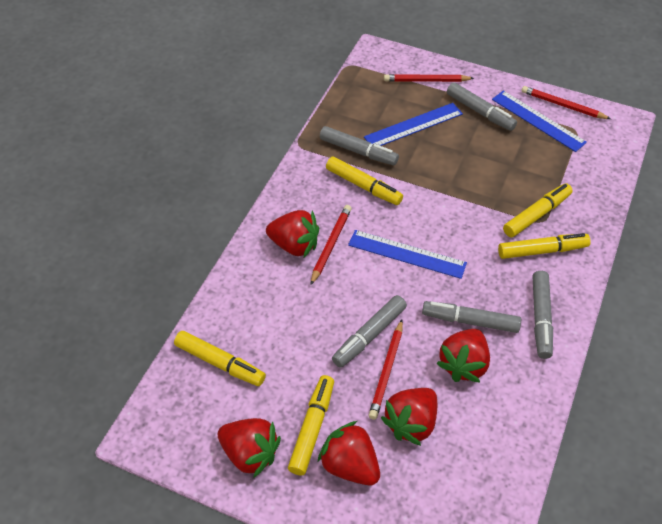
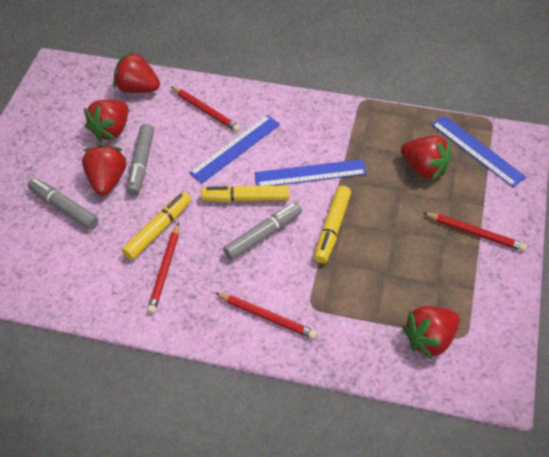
grey marker: [320,126,399,166] [332,295,407,368] [422,301,521,333] [447,82,517,131] [532,271,553,359] = 5 -> [28,178,98,230] [127,124,154,196] [223,202,302,260] = 3
yellow marker: [174,331,266,386] [288,375,334,475] [326,157,403,205] [498,233,591,259] [503,183,573,238] = 5 -> [122,192,191,260] [201,185,289,202] [314,186,351,264] = 3

